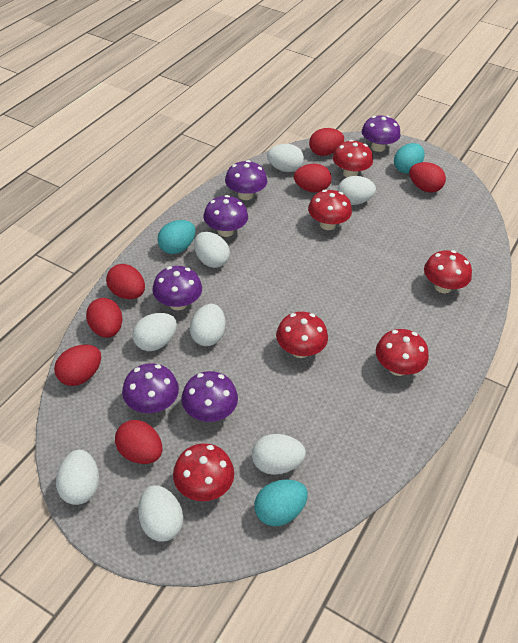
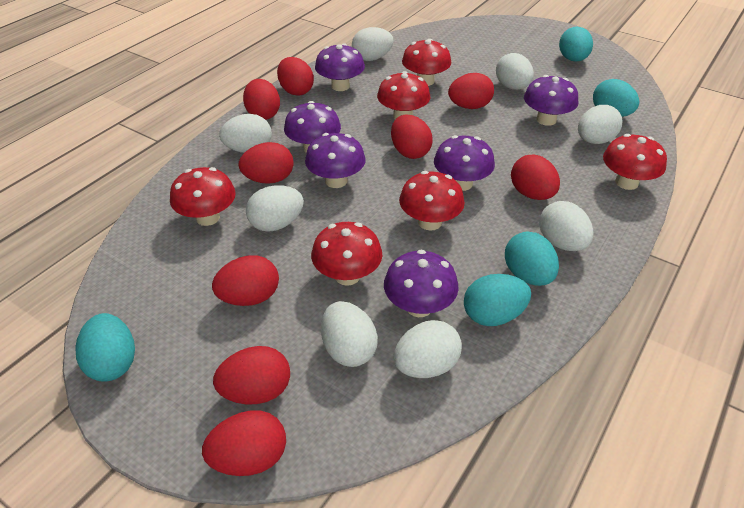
red egg: [54,345,101,386] [86,298,122,338] [106,264,145,299] [115,420,162,464] [294,164,332,193] [309,128,344,156] [409,162,446,193] = 7 -> [202,410,286,476] [212,256,279,306] [213,346,290,404] [239,142,294,184] [243,79,280,120] [277,57,314,96] [391,114,433,159] [448,73,494,109] [511,154,560,200] = 9
turquoise egg: [157,220,196,254] [254,479,308,526] [394,143,425,173] = 3 -> [75,313,135,382] [464,274,531,326] [505,231,559,286] [559,27,593,62] [593,79,639,117] = 5

